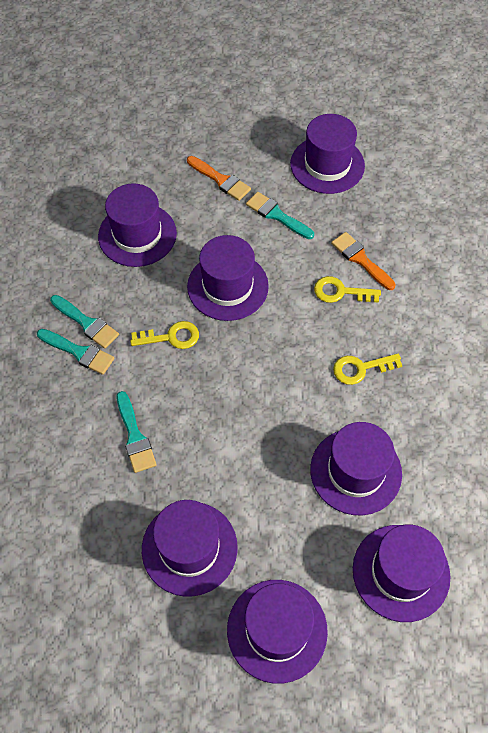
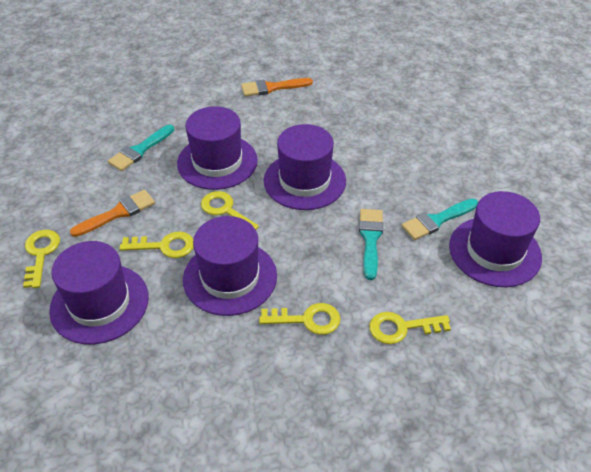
purple hat: [98,183,177,267] [142,500,238,597] [187,235,269,321] [227,580,328,684] [290,114,365,194] [310,422,402,515] [353,525,451,622] = 7 -> [49,241,149,345] [177,106,258,190] [183,216,277,316] [264,124,346,210] [449,191,542,287] = 5
turquoise brush: [37,329,115,375] [50,295,119,349] [117,391,157,473] [246,192,314,239] = 4 -> [108,125,174,171] [359,209,383,280] [402,198,478,240] = 3
yellow key: [130,321,199,349] [314,276,381,303] [333,353,402,385] = 3 -> [23,230,60,288] [120,232,194,258] [201,191,259,230] [259,303,340,335] [369,312,451,344] = 5

